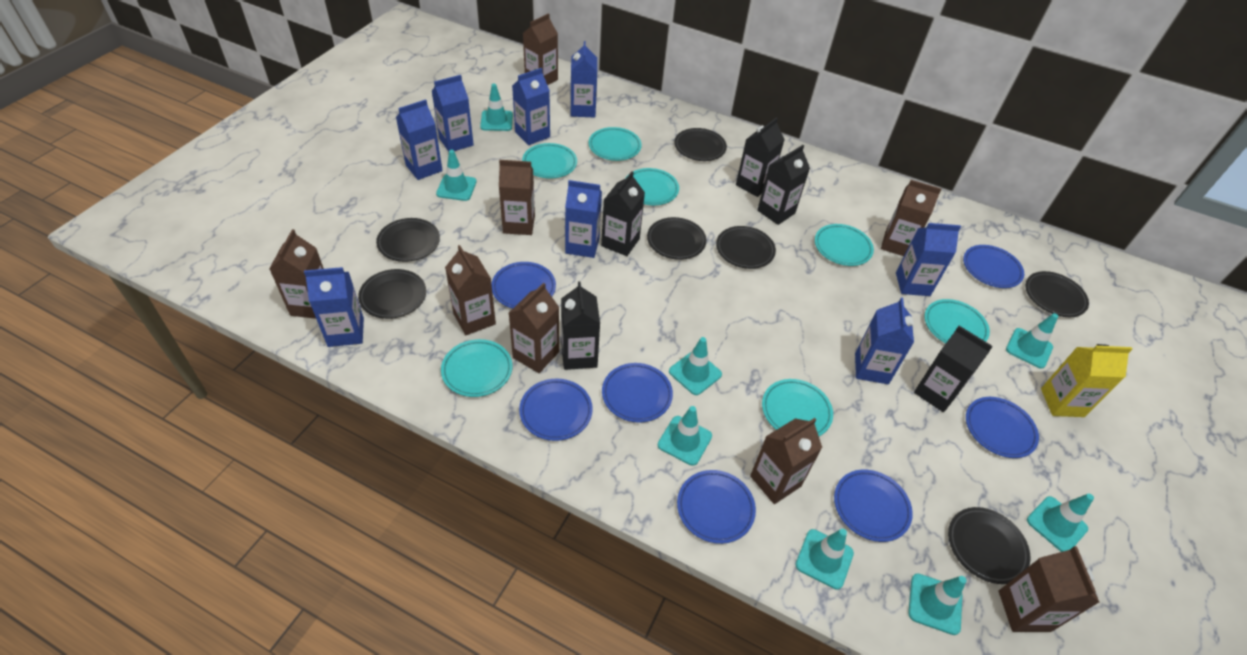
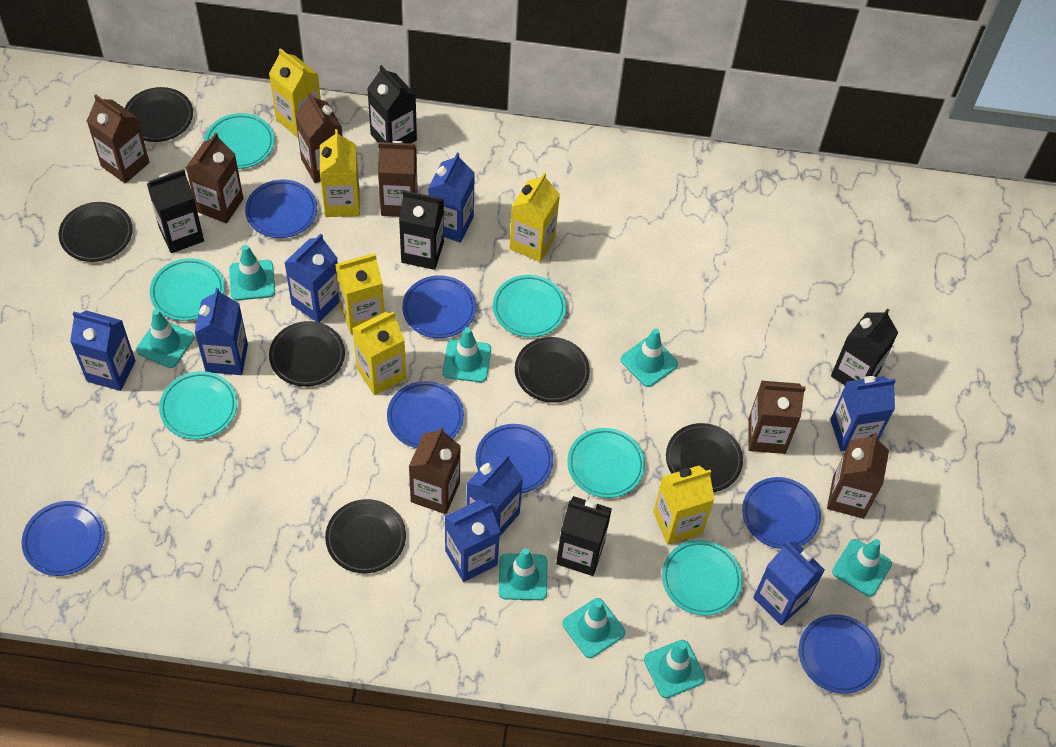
black plate: [358,269,426,319] [376,218,440,262] [647,217,706,260] [674,128,727,161] [716,226,776,269] [948,507,1030,584] [1025,271,1089,317] = 7 -> [59,202,133,262] [125,87,193,142] [269,321,345,387] [325,499,406,573] [515,337,590,403] [666,423,743,492] = 6
brown carton: [269,229,324,319] [445,245,496,335] [499,160,535,235] [509,283,559,373] [523,13,558,85] [750,418,822,504] [881,180,941,256] [999,546,1100,632] = 8 -> [87,94,150,183] [186,132,243,223] [295,92,342,183] [378,141,418,217] [409,427,461,514] [748,381,806,454] [827,433,889,519] = 7
turquoise plate: [441,339,512,397] [522,143,577,179] [589,127,642,161] [625,168,679,205] [762,379,833,436] [815,224,874,266] [925,299,990,343] = 7 -> [150,258,225,321] [159,371,237,439] [204,113,274,169] [493,275,566,337] [567,428,645,498] [662,540,743,615] = 6
yellow carton: [1041,344,1132,417] = 1 -> [269,48,321,138] [320,129,360,217] [335,254,384,334] [352,311,406,395] [509,172,560,262] [653,466,715,545] = 6

